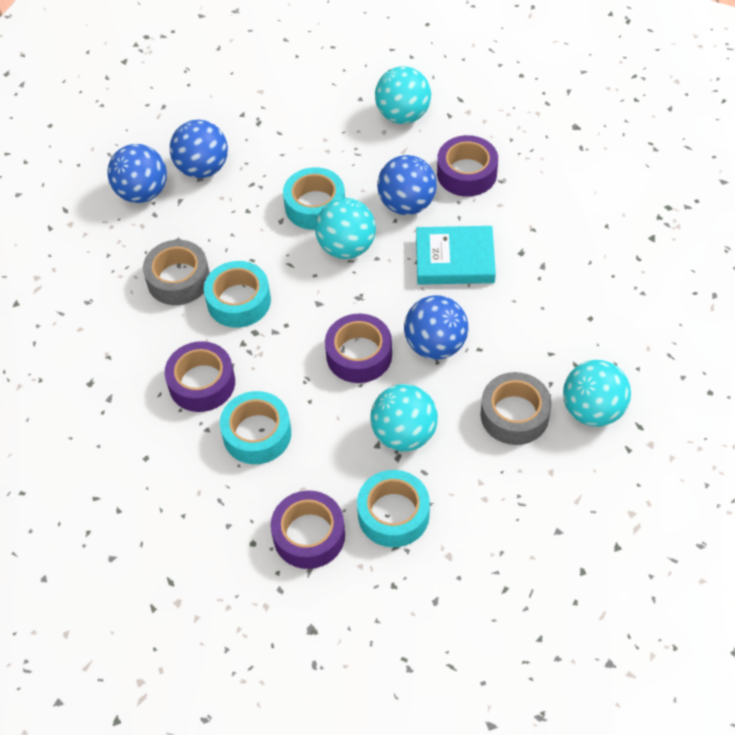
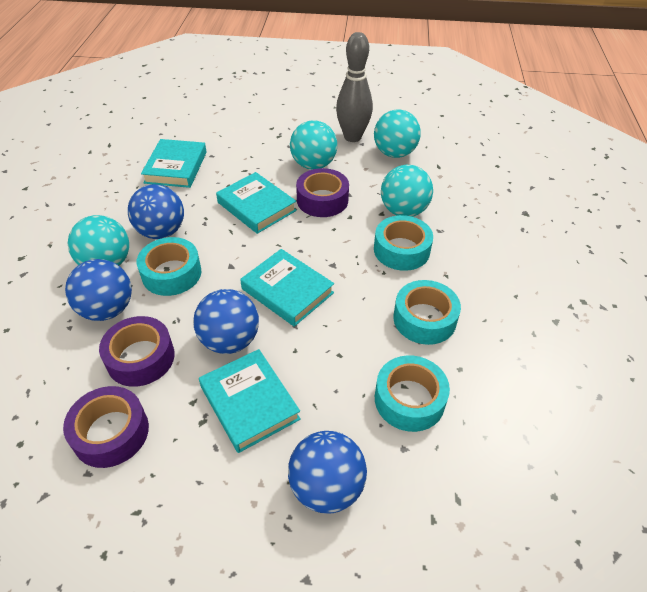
grey bowling pin: none = 0 -> [336,32,373,142] = 1
grey tape: [143,240,210,305] [481,372,552,445] = 2 -> none = 0
purple tape: [165,341,235,412] [271,491,345,569] [325,313,392,383] [437,135,498,197] = 4 -> [63,386,149,468] [99,316,175,387] [296,168,349,217] = 3
turquoise book: [416,226,496,285] = 1 -> [141,139,207,188] [199,349,301,453] [216,172,297,234] [240,249,334,327] = 4

